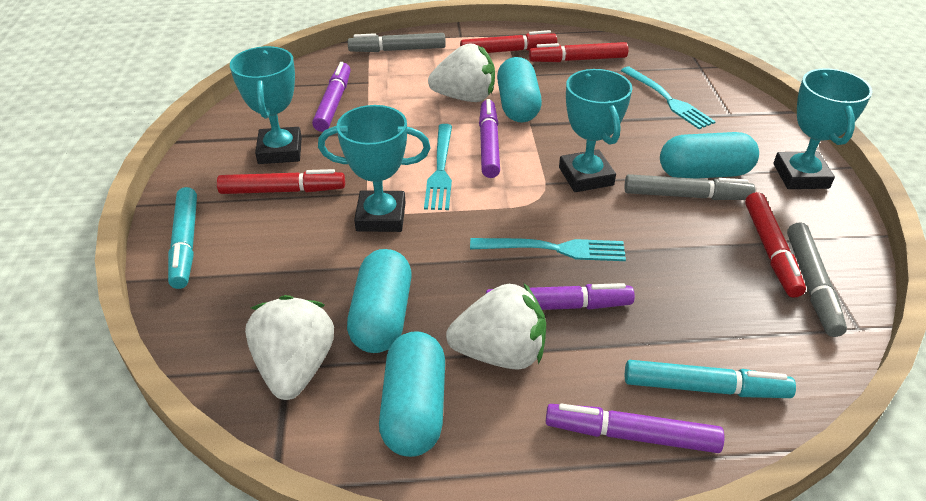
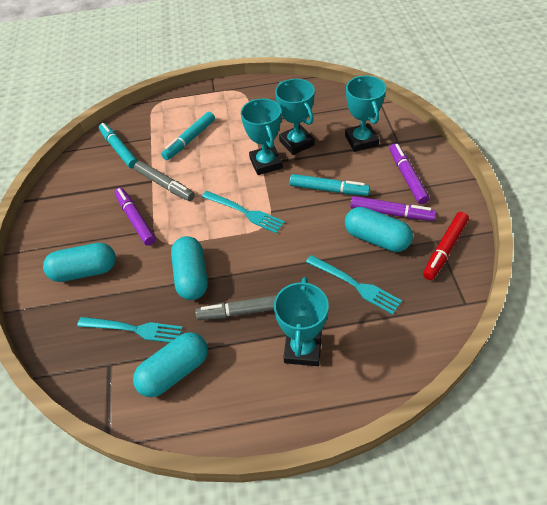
grey marker: [348,33,446,52] [624,174,755,200] [787,222,847,337] = 3 -> [134,161,195,201] [195,295,277,320] = 2
purple marker: [312,62,351,132] [479,99,500,178] [486,283,635,310] [545,404,724,453] = 4 -> [115,188,156,246] [350,196,436,221] [390,143,429,204] = 3
red marker: [217,169,345,194] [460,30,557,53] [529,42,629,62] [745,192,806,298] = 4 -> [423,212,469,280] = 1
turquoise marker: [168,187,197,289] [625,360,796,398] = 2 -> [99,123,138,168] [161,112,215,160] [289,174,370,196] = 3
white strawberry: [245,295,334,400] [428,43,495,102] [446,282,546,370] = 3 -> none = 0

